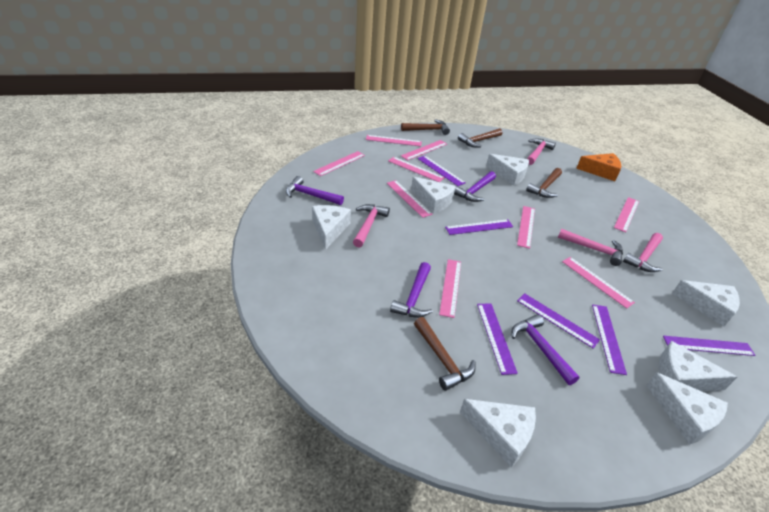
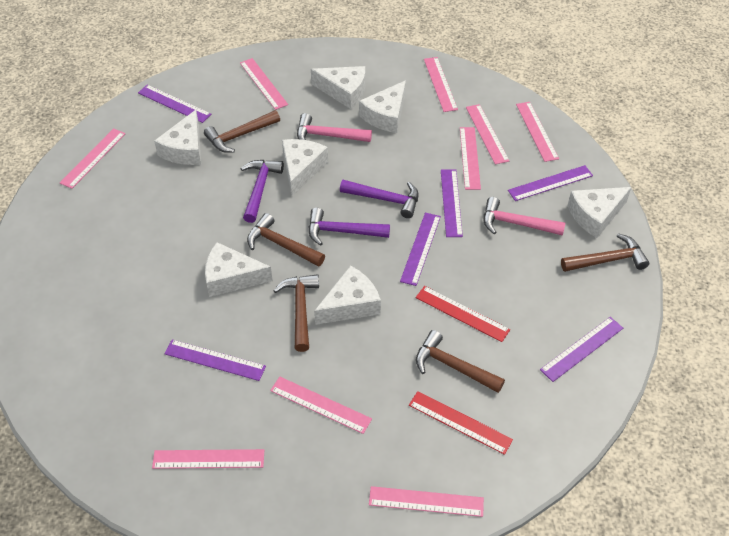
brown hammer: [401,119,450,135] [414,317,475,391] [458,128,502,148] [526,168,562,198] = 4 -> [204,110,280,153] [247,213,325,267] [273,274,319,352] [416,330,505,393] [561,233,649,272] = 5
orange cheese: [576,153,621,181] = 1 -> none = 0
pink hammer: [353,204,390,248] [527,138,556,165] [558,229,623,266] [623,233,663,272] = 4 -> [297,113,372,142] [484,197,565,236] = 2
purple hammer: [286,176,344,205] [390,262,433,318] [454,171,496,202] [512,314,579,385] = 4 -> [240,160,284,223] [309,208,390,246] [340,180,419,218] = 3
red ruler: none = 0 -> [409,391,513,455] [416,286,510,342] = 2

